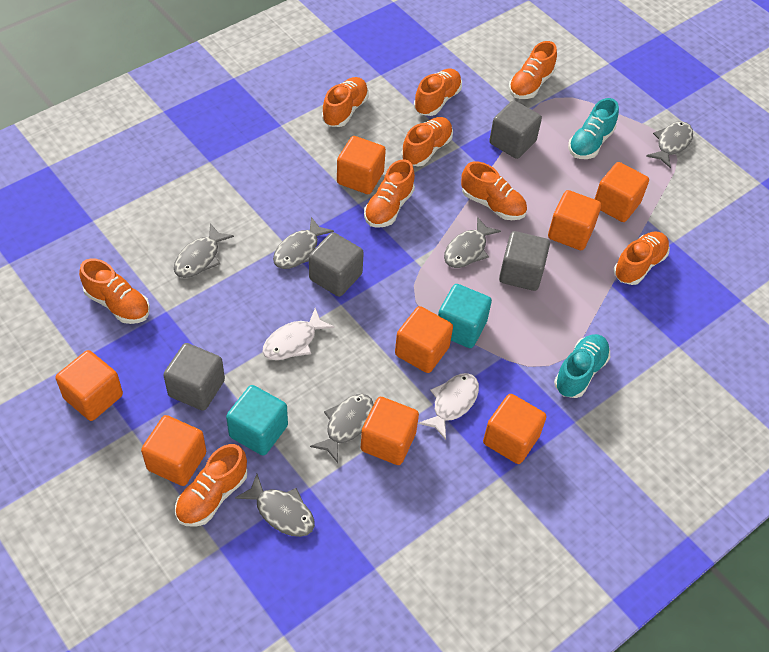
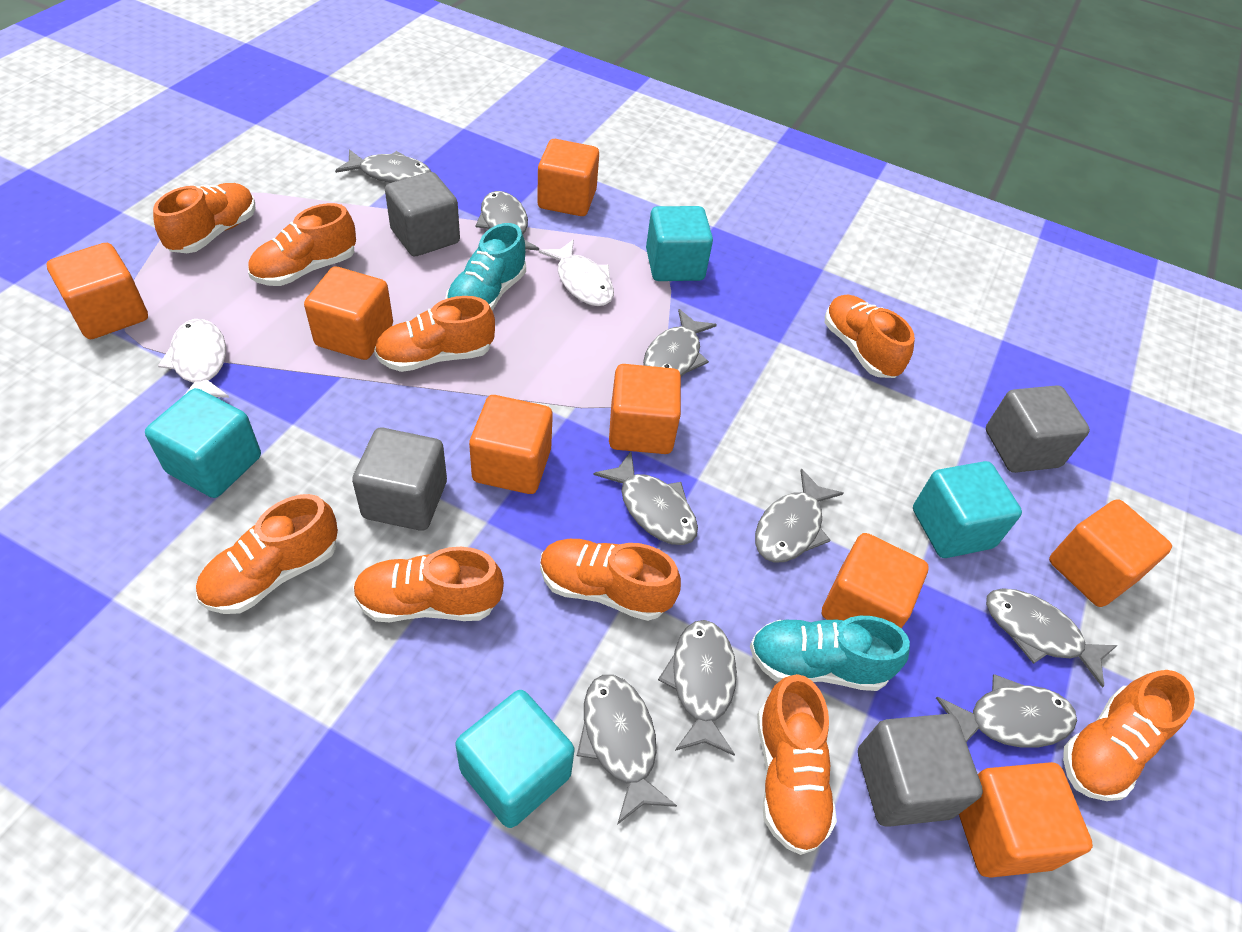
grey fish: [174,224,234,278] [235,474,315,537] [273,217,334,269] [310,394,374,463] [444,217,501,268] [646,121,693,168] = 6 -> [335,149,432,183] [476,191,539,251] [577,675,677,825] [593,452,698,545] [643,309,717,376] [658,620,737,756] [755,469,843,563] [936,674,1077,748] [986,589,1118,688] = 9
turquoise cube: [226,385,288,456] [438,284,492,348] = 2 -> [145,388,261,498] [456,690,574,828] [646,206,713,281] [913,461,1022,558] = 4

